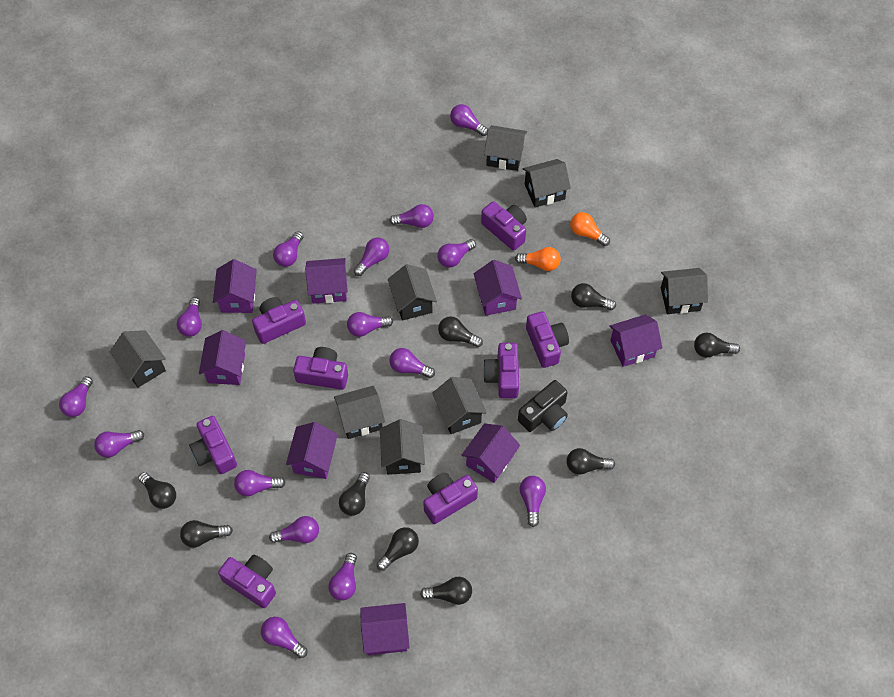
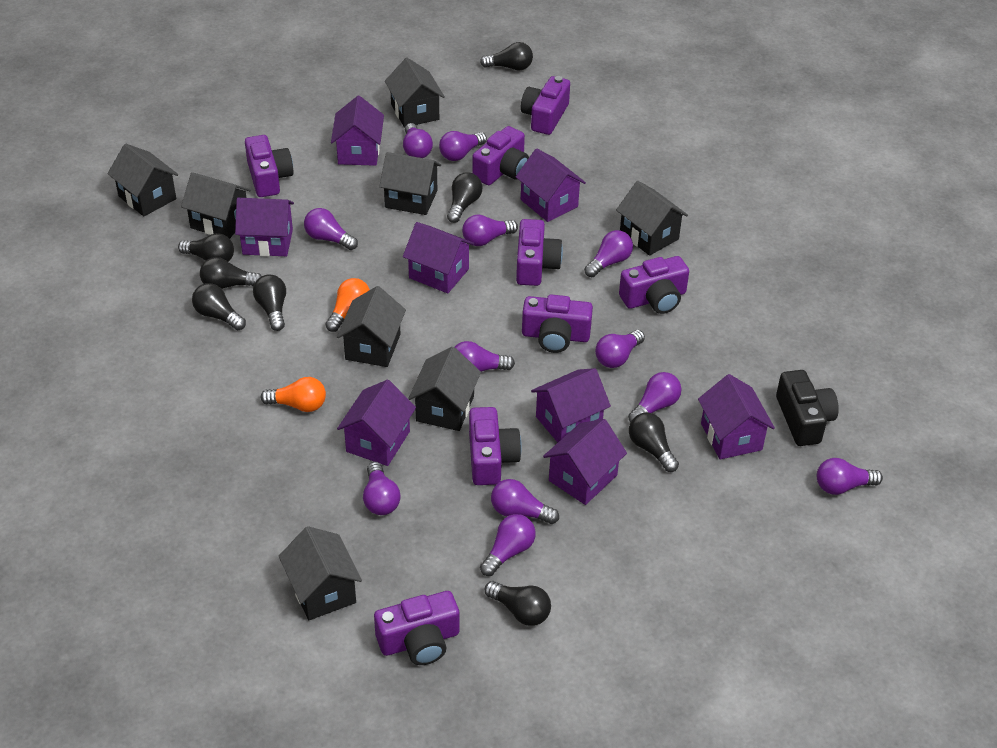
black light bulb: [138,472,176,509] [180,520,233,548] [339,472,370,516] [376,527,419,571] [420,577,472,605] [438,316,483,347] [566,448,615,475] [571,283,616,310] [694,333,740,358] = 9 -> [178,233,234,262] [192,283,246,330] [200,257,262,289] [253,274,286,331] [447,172,482,223] [480,42,533,71] [485,581,551,626] [629,413,679,472] = 8
purple light bulb: [59,376,93,417] [94,430,144,458] [177,297,202,337] [234,470,286,496] [261,617,307,658] [269,516,319,543] [273,231,304,267] [328,553,357,601] [347,312,393,337] [354,237,389,276] [389,204,434,228] [389,348,435,378] [437,239,476,268] [450,104,488,136] [520,476,546,527] = 15 -> [304,208,358,250] [363,462,401,515] [403,123,433,158] [439,131,487,161] [455,341,515,372] [462,215,518,246] [480,514,536,576] [491,479,559,524] [584,230,633,277] [595,330,645,368] [628,372,681,423] [817,458,883,495] = 12

